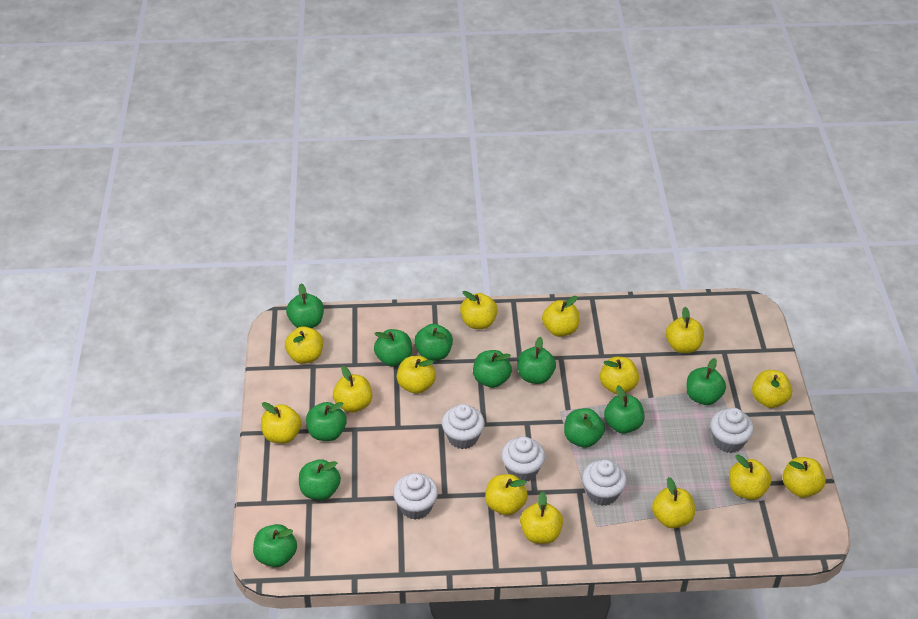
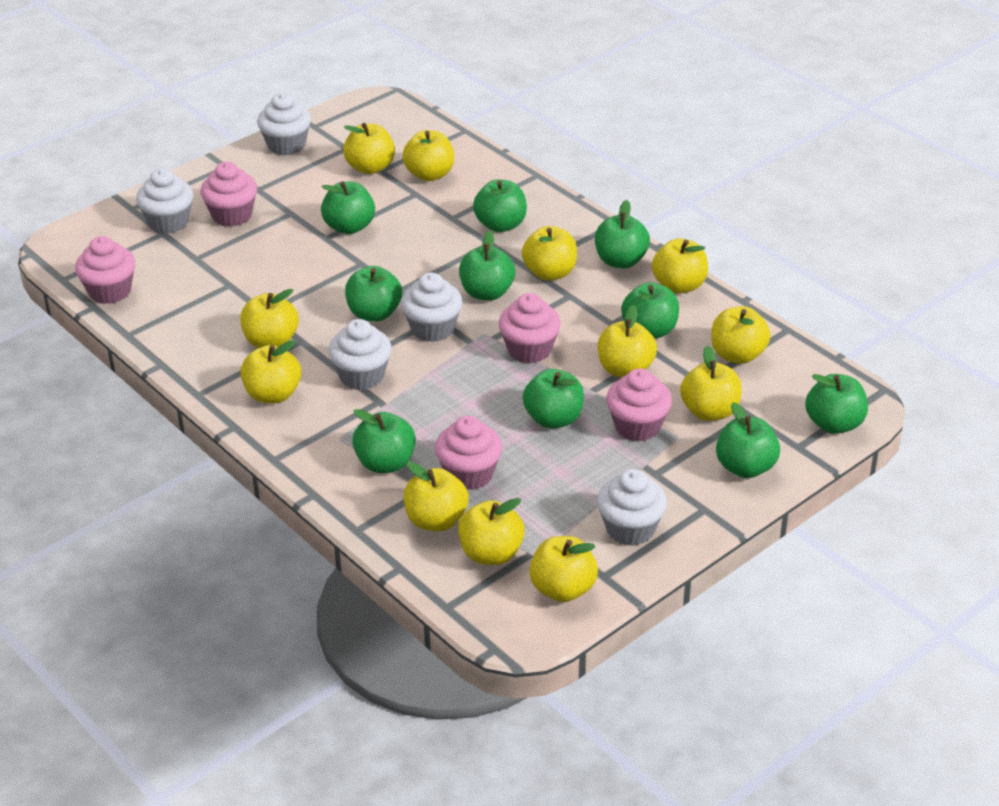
green apple: [253,524,297,567] [286,284,324,328] [299,459,341,500] [306,402,346,441] [374,329,412,366] [414,324,453,361] [473,350,512,388] [517,337,556,384] [564,408,605,448] [604,385,645,434] [686,358,726,405] = 11 -> [321,181,375,234] [345,266,402,322] [352,409,416,473] [459,231,515,301] [473,179,527,232] [523,369,584,429] [595,200,650,268] [621,282,679,339] [716,402,780,478] [805,374,868,434] = 10
pink cupcake: none = 0 -> [75,236,135,304] [200,162,257,227] [435,416,502,490] [498,293,561,363] [606,368,672,442] = 5
yellow apple: [261,402,302,444] [285,326,323,364] [333,366,372,413] [397,356,436,394] [460,291,498,329] [485,474,528,515] [520,492,563,544] [542,296,579,337] [600,357,639,394] [652,477,695,529] [666,307,704,353] [729,454,771,500] [752,370,792,408] [782,457,826,498] = 14 -> [240,289,299,348] [241,340,301,404] [343,123,395,174] [402,130,454,181] [404,462,469,531] [458,498,525,565] [522,226,577,281] [529,536,598,602] [598,305,657,378] [652,238,708,294] [680,346,742,421] [711,306,771,364] = 12

